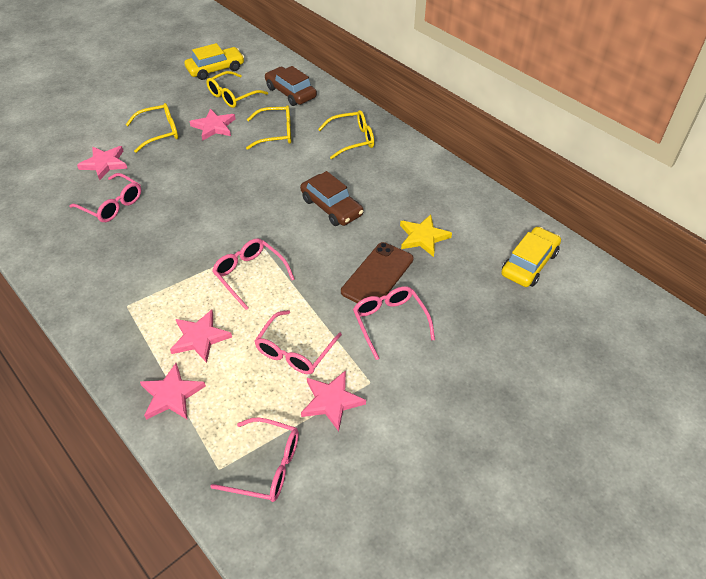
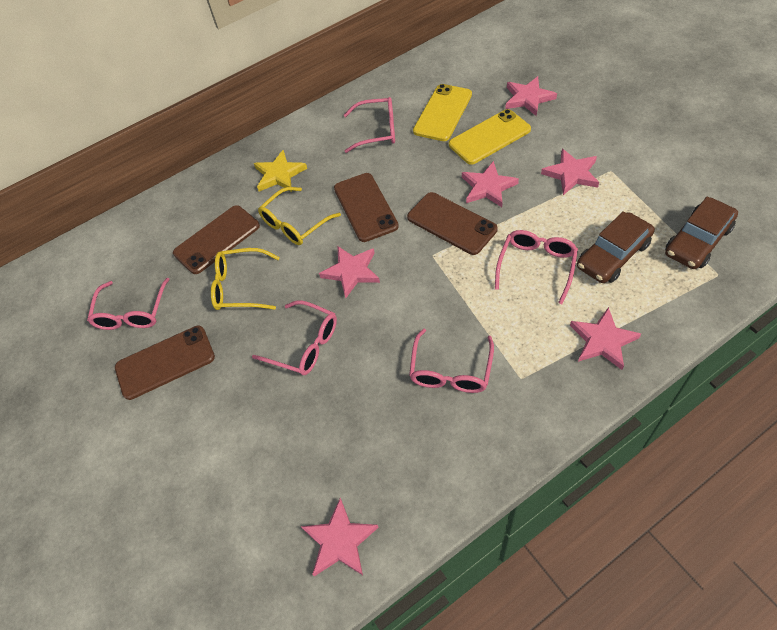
brown phone: [341,242,413,303] = 1 -> [115,325,215,400] [173,205,260,274] [334,173,399,242] [407,192,498,255] = 4
pink star: [77,146,128,180] [140,363,206,420] [170,310,232,363] [190,109,236,141] [301,370,366,431] = 5 -> [301,498,379,576] [319,246,380,298] [462,161,519,207] [505,76,557,116] [541,149,599,195] [570,307,641,370] = 6
yellow car: [184,43,244,80] [501,227,561,287] = 2 -> none = 0
yellow glasses: [126,103,178,153] [206,71,268,108] [246,105,291,150] [318,110,374,159] = 4 -> [211,248,280,310] [258,187,341,245] = 2
yellow phone: none = 0 -> [413,84,472,141] [449,109,531,165] = 2

